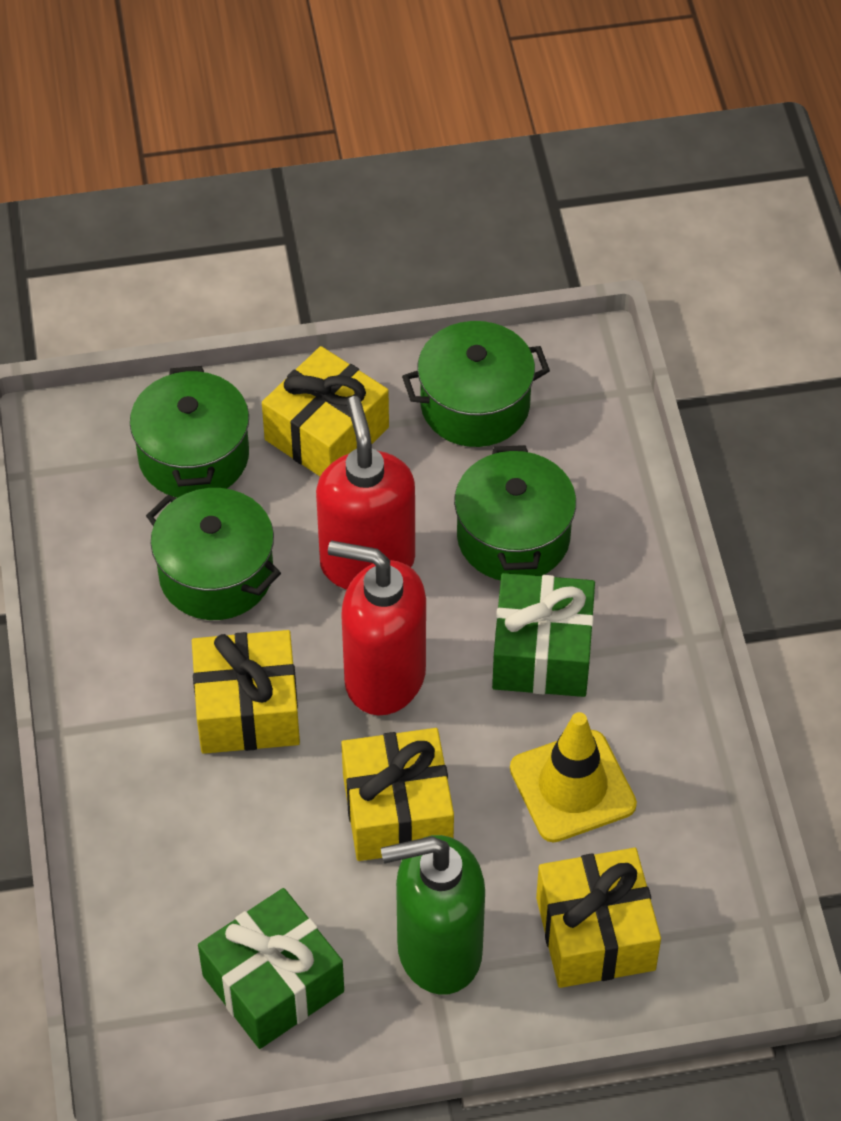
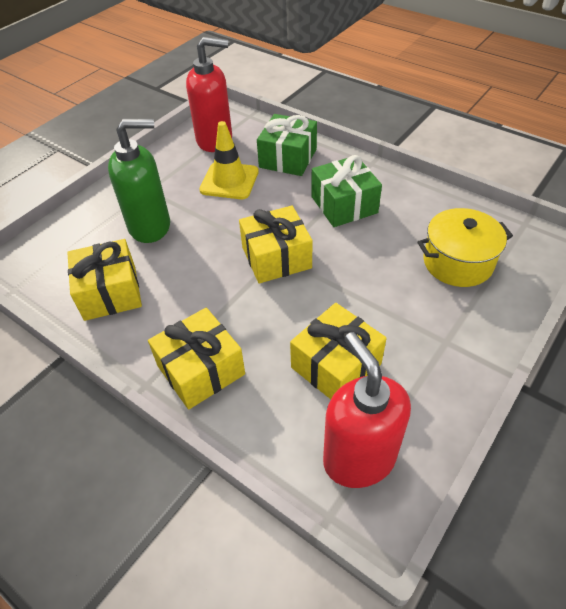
green pot: [130,366,249,498] [146,488,281,620] [402,321,550,447] [454,445,576,580] = 4 -> none = 0
yellow pot: none = 0 -> [417,208,513,287] = 1

